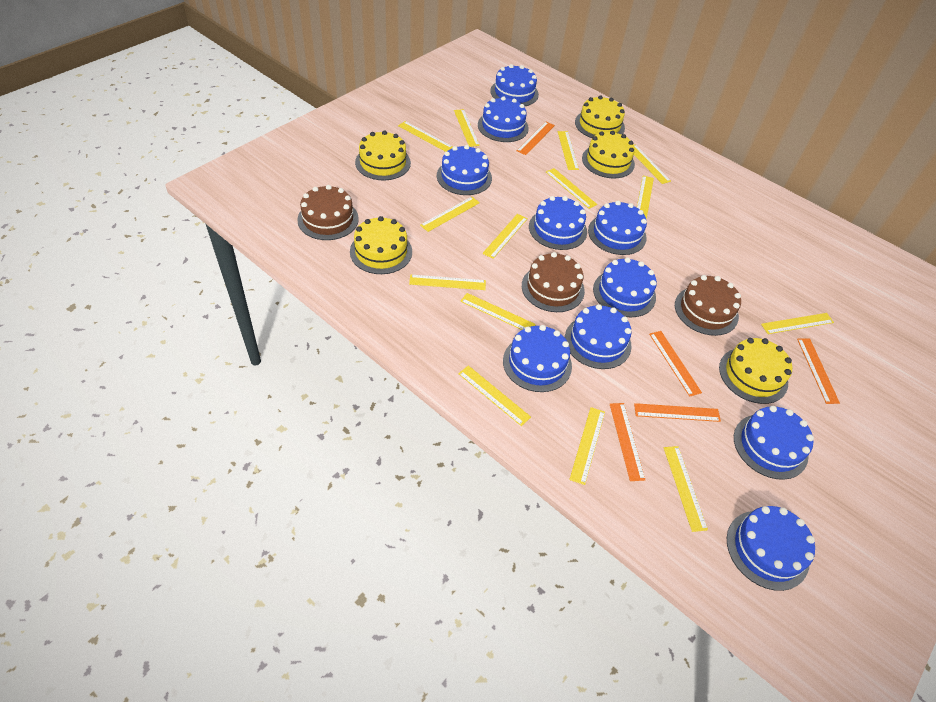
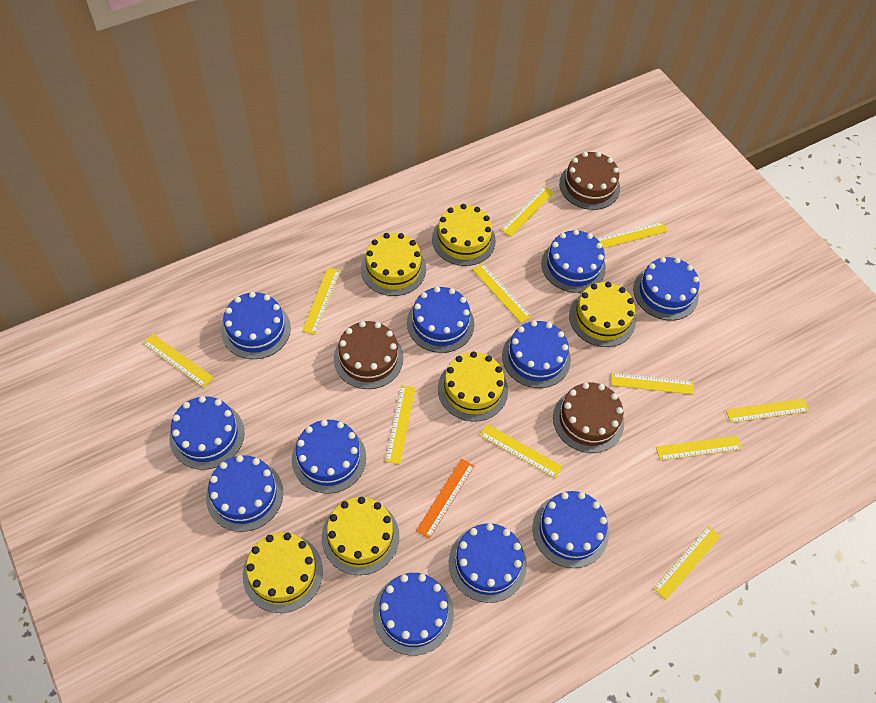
blue cake: [437,145,492,195] [478,96,529,142] [490,64,539,107] [503,325,572,392] [529,196,587,250] [565,304,632,369] [588,201,647,255] [593,258,657,317] [727,506,815,591] [734,406,814,480] = 10 -> [169,396,245,470] [206,455,283,532] [221,292,291,359] [292,419,366,494] [373,573,454,656] [407,286,474,353] [449,523,527,603] [502,320,571,388] [533,491,609,568] [541,230,606,293] [633,257,700,321] = 11
orange ruler: [517,122,555,155] [610,403,645,481] [634,403,721,422] [649,331,702,397] [797,339,840,404] = 5 -> [416,458,474,539] = 1
yellow cake: [350,216,412,274] [355,131,411,180] [575,95,625,138] [582,131,635,178] [719,338,792,404] = 5 -> [243,532,323,613] [322,497,399,575] [361,233,426,296] [432,204,496,266] [438,351,508,422] [569,282,636,347] = 6
yellow ruler: [398,121,453,152] [409,275,486,290] [420,197,480,232] [454,109,480,147] [458,366,531,426] [460,293,536,330] [482,214,528,259] [546,168,597,209] [558,131,579,170] [569,407,605,485] [634,145,671,184] [637,176,654,219] [664,446,708,532] [761,313,834,334] = 14 -> [143,334,214,388] [302,267,340,335] [385,385,415,464] [472,263,531,323] [479,424,563,478] [501,186,554,237] [596,222,668,248] [611,373,694,394] [653,526,721,600] [656,436,742,461] [726,398,809,423] = 11

